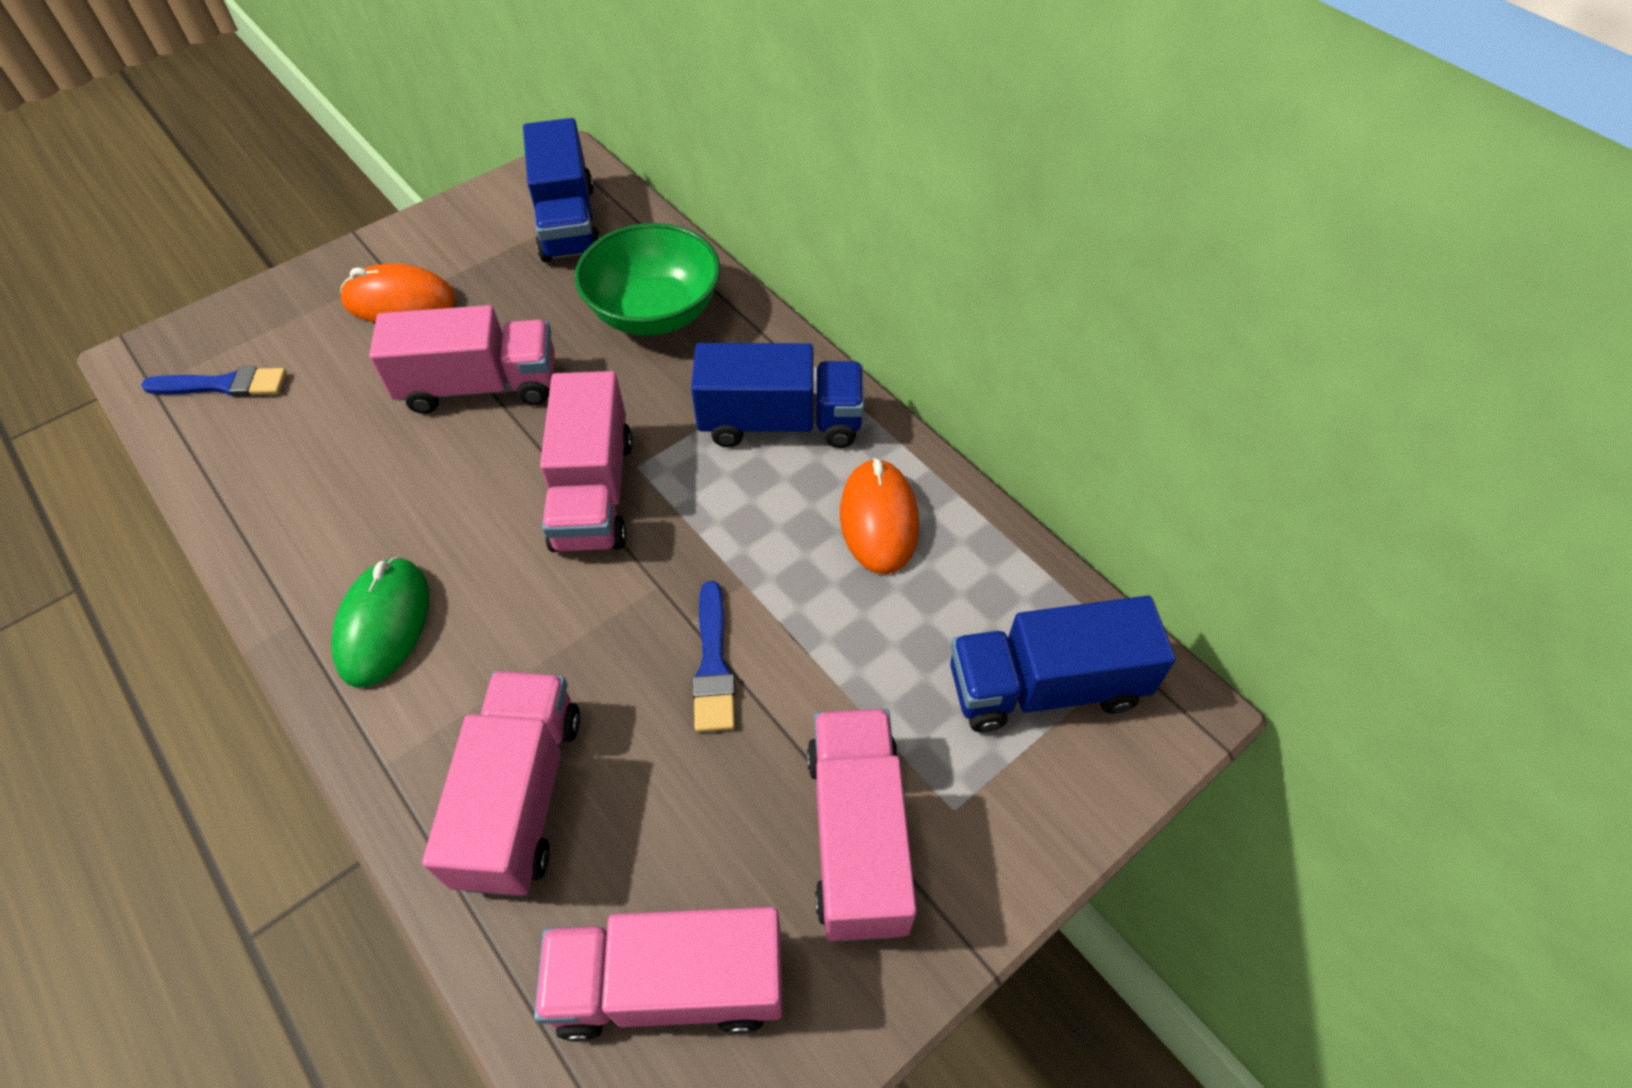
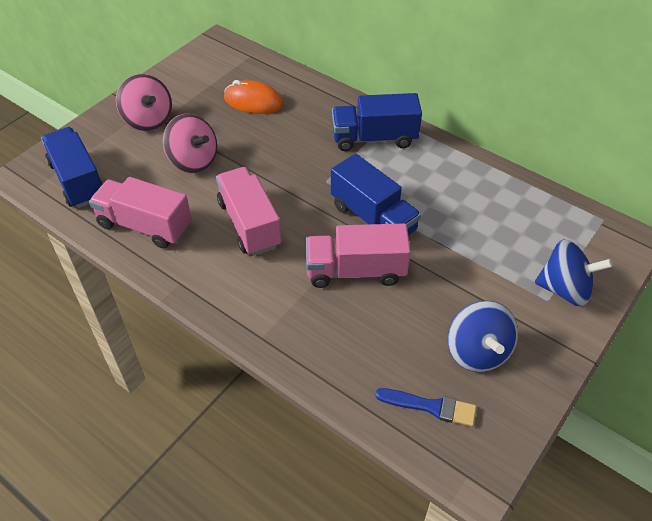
blue brush: [141,366,287,397] [692,581,735,732] = 2 -> [375,388,476,427] = 1
blue spinning top: none = 0 -> [448,301,518,372] [535,239,613,307] = 2
green bowl: [575,223,720,336] = 1 -> none = 0
green mouse: [331,557,429,688] = 1 -> none = 0
orange mouse: [340,264,456,323] [840,458,919,574] = 2 -> [224,80,283,114] = 1
pink spinning top: none = 0 -> [116,74,172,131] [163,114,217,173] = 2
pink truck: [369,305,555,414] [422,671,580,896] [534,907,783,1042] [540,371,633,552] [807,708,917,941] = 5 -> [89,177,192,249] [216,167,281,256] [306,223,411,288] = 3

